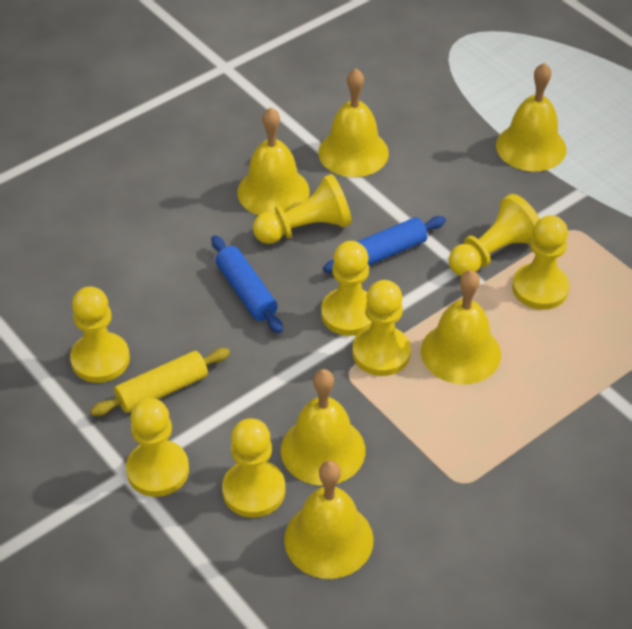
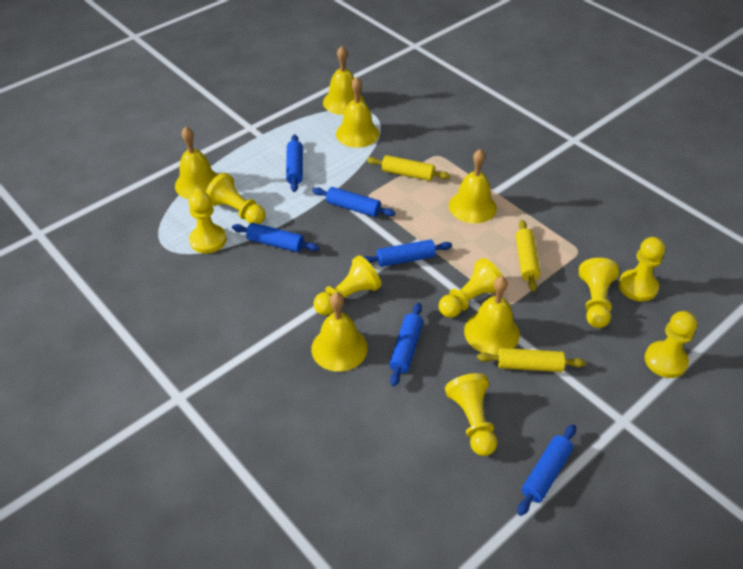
blue rolling pin: [212,235,283,333] [323,216,446,273] = 2 -> [232,223,319,252] [286,134,303,192] [312,187,396,217] [364,239,452,267] [389,303,423,386] [517,424,576,516] = 6
yellow rolling pin: [90,348,230,416] = 1 -> [367,155,450,181] [477,348,586,372] [515,220,540,292] = 3

